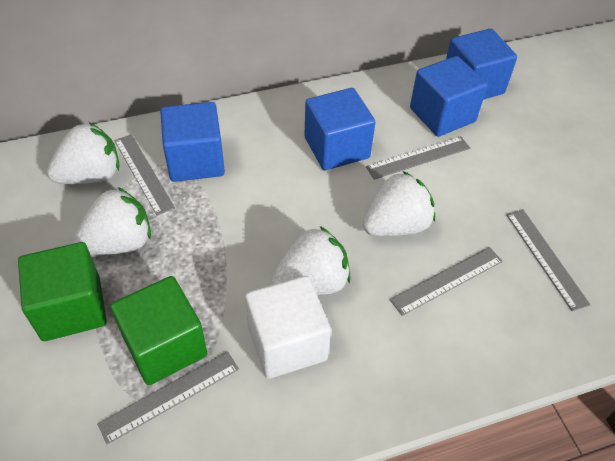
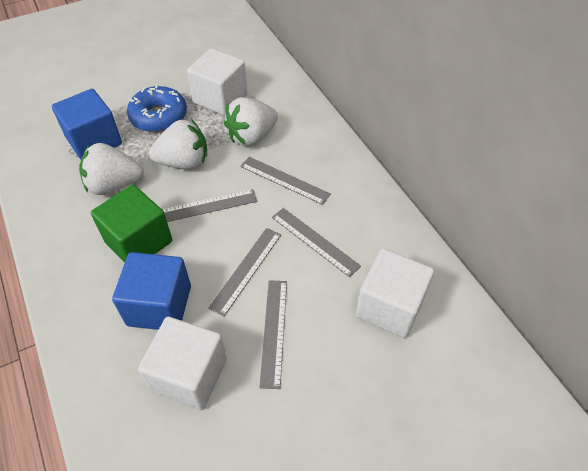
blue cube: [160,102,225,182] [304,88,376,170] [410,56,487,137] [446,28,517,100] = 4 -> [52,89,122,160] [112,252,191,330] = 2
blue donut: none = 0 -> [127,84,187,132] = 1
green cube: [18,242,107,341] [110,276,207,385] = 2 -> [91,185,172,262] = 1
white cube: [245,276,331,379] = 1 -> [138,317,227,410] [187,48,247,115] [356,249,434,338] = 3
white strawberry: [47,122,119,184] [73,187,151,255] [272,226,351,295] [363,171,435,236] = 4 -> [79,143,144,195] [149,119,207,170] [224,97,278,146] = 3

